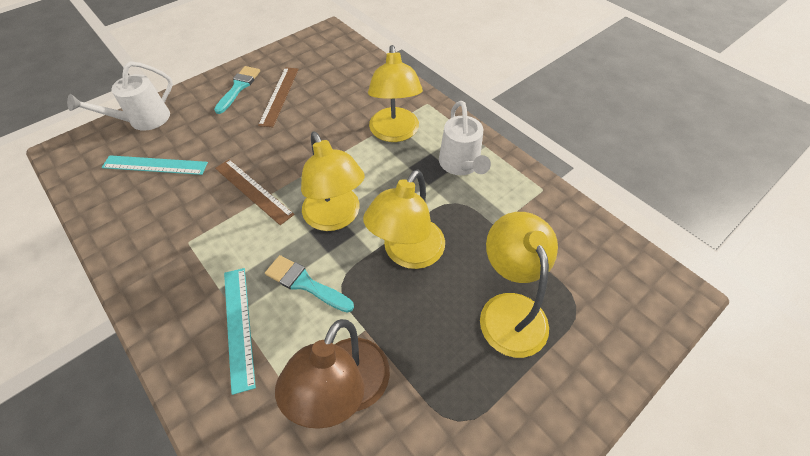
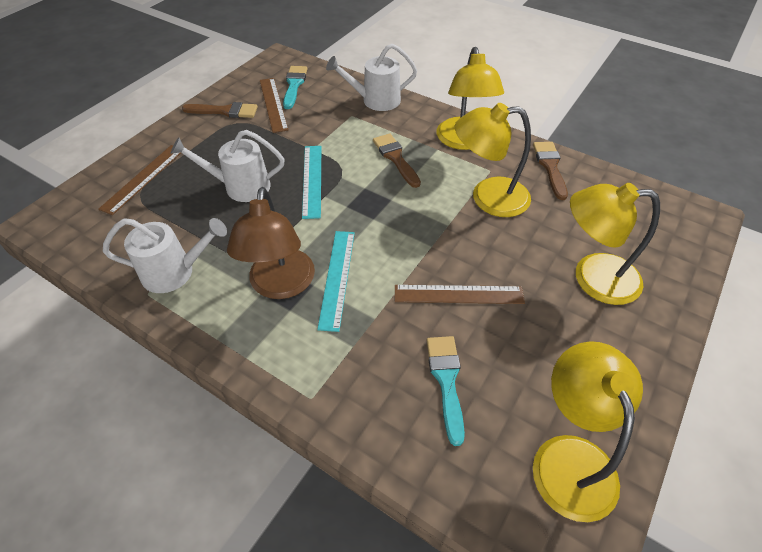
brown brush: none = 0 -> [182,102,258,118] [373,133,421,188] [533,142,568,200] = 3
brown ruler: [215,159,295,225] [258,67,299,127] = 2 -> [98,145,181,215] [260,78,288,133] [395,285,525,304] = 3
white watering can: [67,62,173,131] [439,101,491,175] = 2 -> [103,218,227,293] [171,130,285,202] [326,44,417,111] = 3

